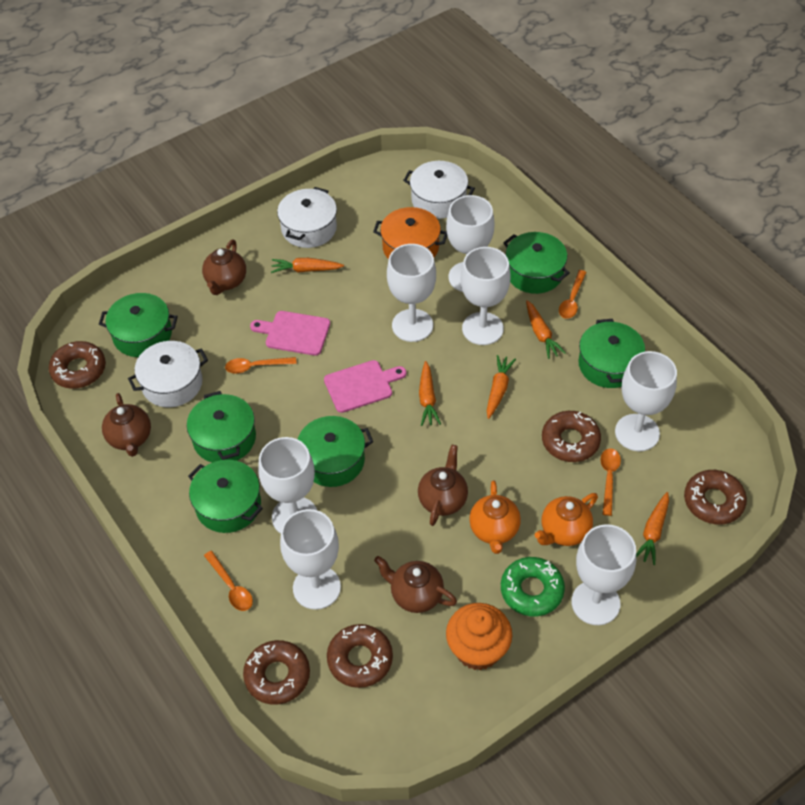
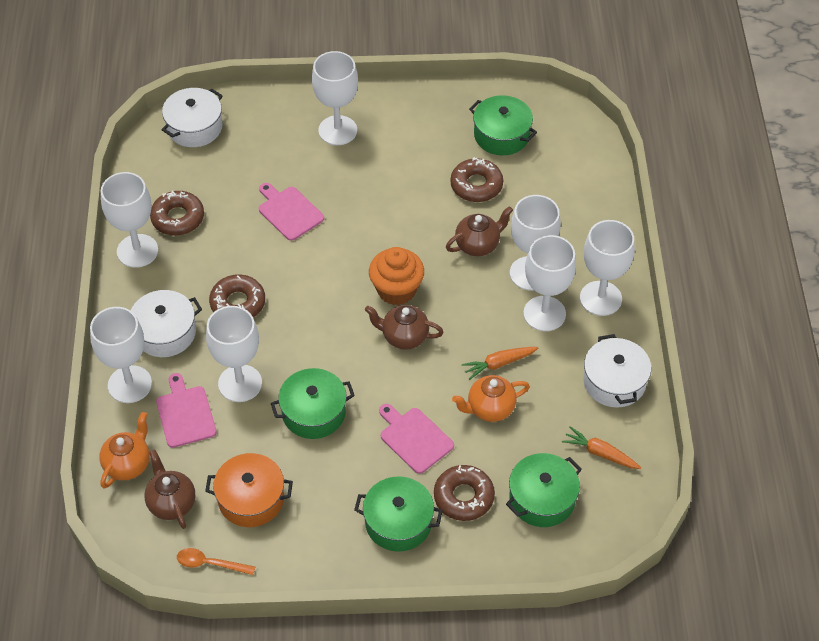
brown donut: [49,341,106,389] [243,640,310,705] [327,624,393,688] [542,411,601,462] [684,470,747,525] = 5 -> [150,191,204,236] [209,274,265,318] [434,465,495,521] [450,157,503,202] = 4
brown teapot: [102,393,151,457] [202,240,246,295] [374,556,457,613] [418,445,468,526] = 4 -> [145,450,195,529] [365,305,443,350] [446,206,513,256] = 3
green donut: [501,557,565,616] = 1 -> none = 0
green pot: [99,293,178,357] [187,391,256,463] [188,460,263,533] [298,416,373,487] [503,232,570,294] [578,319,645,388] = 6 -> [271,368,355,439] [354,476,443,552] [469,95,537,155] [506,453,582,527] = 4
orange carrot: [271,258,344,273] [419,361,441,426] [487,355,516,419] [526,300,566,359] [636,492,669,565] = 5 -> [462,347,538,380] [562,426,641,469] = 2
orange spoon: [204,551,253,611] [225,357,297,374] [559,270,587,319] [600,449,621,516] = 4 -> [177,548,255,575] = 1
pink cutting board: [250,311,330,356] [324,360,406,413] = 2 -> [156,373,217,448] [259,183,324,241] [379,404,454,474] = 3

